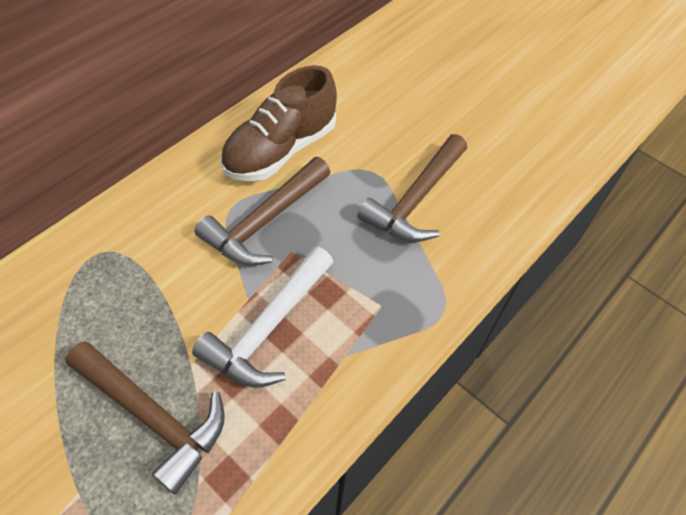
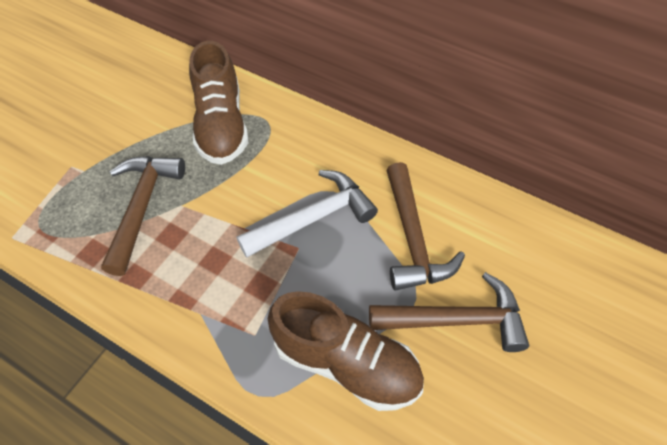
brown shoe: [220,65,337,181] = 1 -> [189,41,248,165] [268,291,424,411] = 2

